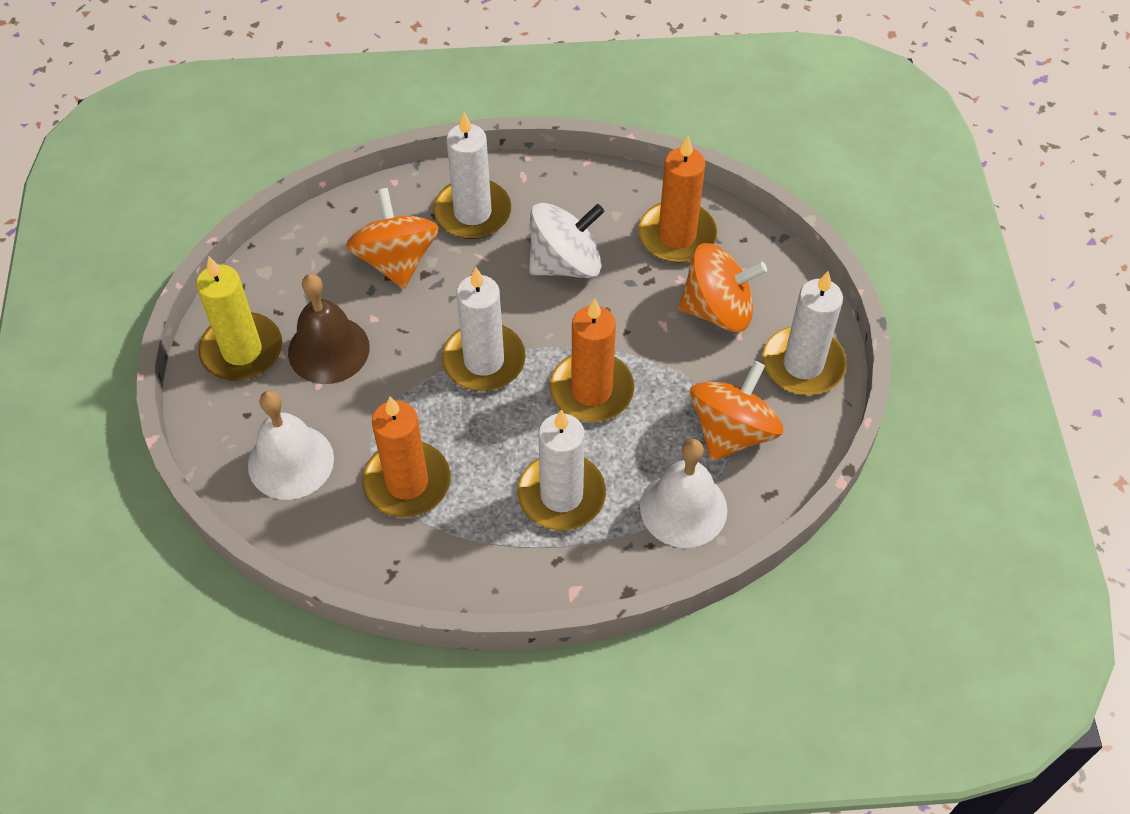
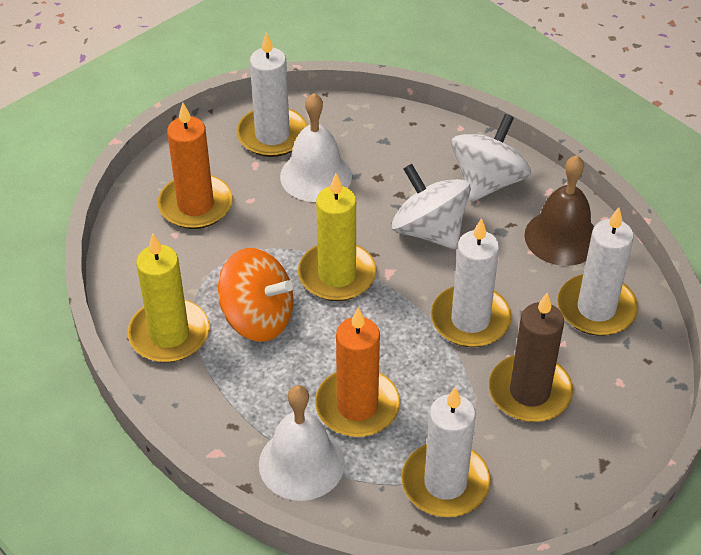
brown candle: none = 0 -> [489,293,573,422] = 1
orange candle: [362,397,450,518] [550,298,634,422] [638,136,717,263] = 3 -> [157,103,233,229] [315,307,400,437] = 2
orange spinning top: [346,188,439,289] [679,243,767,332] [690,361,783,461] = 3 -> [218,248,293,342] = 1
white spinning top: [529,203,604,278] = 1 -> [392,164,471,249] [451,114,531,202] = 2
yellow candle: [196,257,282,381] = 1 -> [128,234,210,362] [298,173,376,301] = 2

